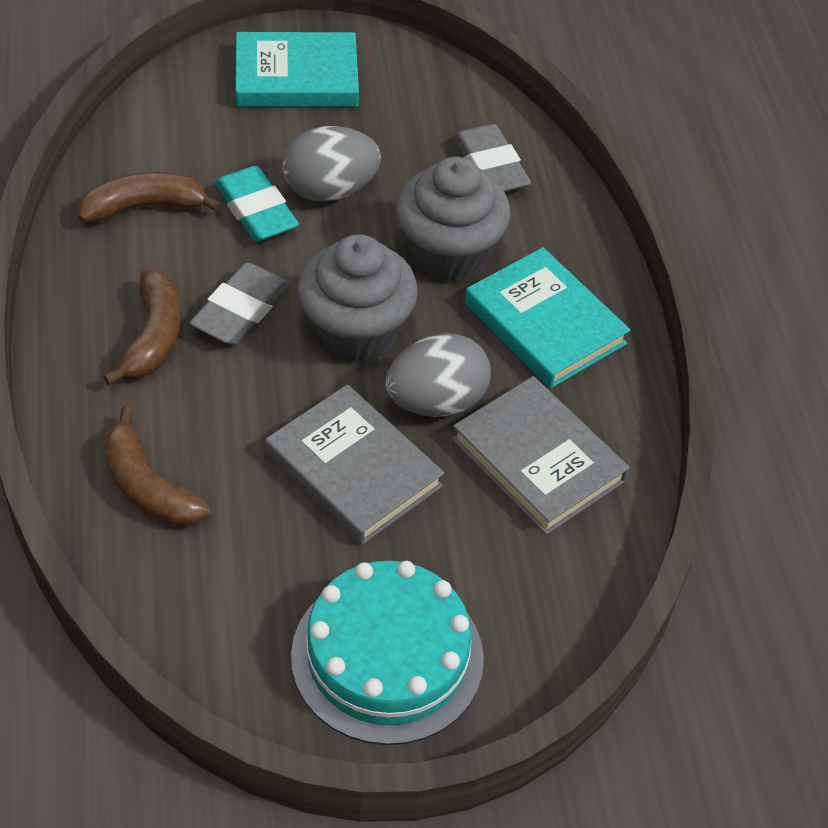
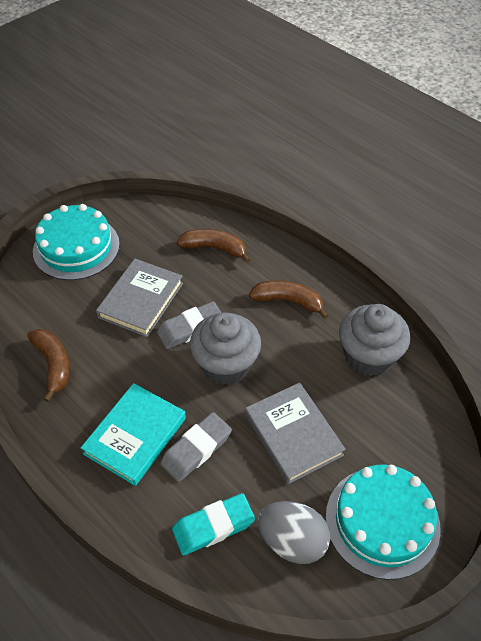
grey egg: [282,126,381,202] [385,333,491,417] = 2 -> [258,501,330,564] = 1
turquoise book: [235,32,359,107] [465,247,630,388] = 2 -> [81,383,186,486] = 1
turquoise cake: [291,561,484,745] = 1 -> [33,204,120,280] [326,464,441,580] = 2

